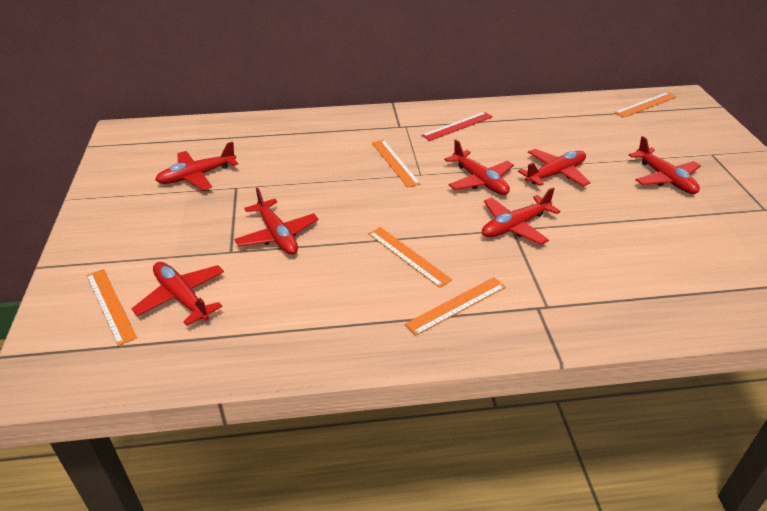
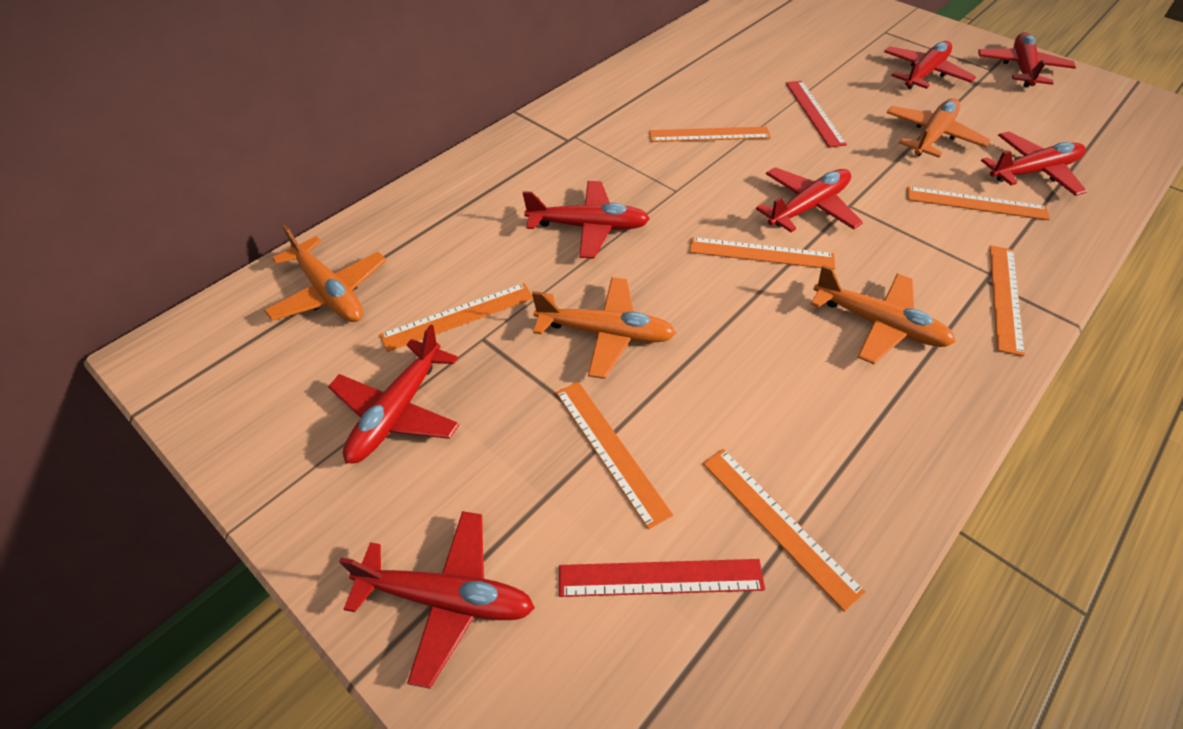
orange plane: none = 0 -> [264,225,386,322] [532,277,676,379] [811,265,956,364] [886,98,990,158] = 4
orange ruler: [86,269,137,346] [368,227,452,288] [372,140,421,187] [405,277,506,336] [615,92,676,117] = 5 -> [380,283,533,352] [556,382,673,530] [649,127,771,142] [690,237,835,270] [703,449,866,612] [907,187,1050,220] [989,245,1025,356] = 7
red ruler: [422,112,493,141] = 1 -> [559,559,765,597] [786,81,847,147] = 2

